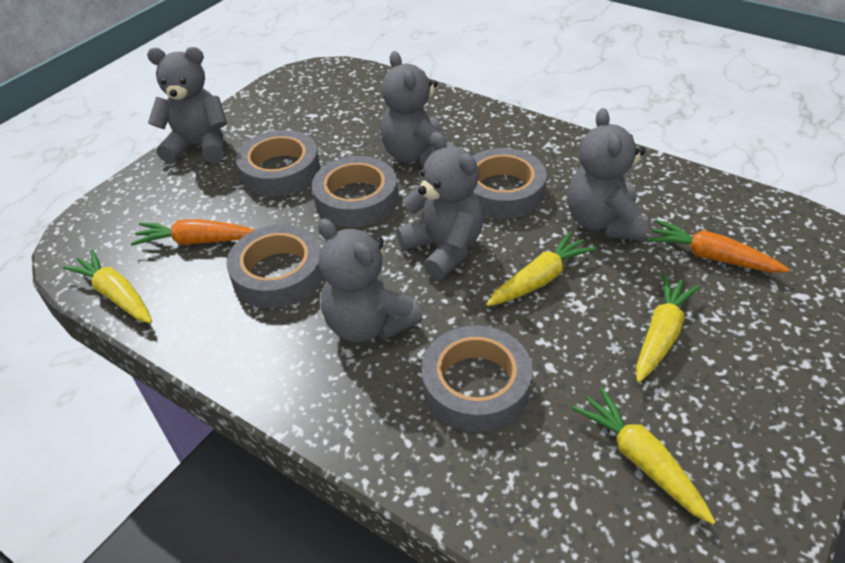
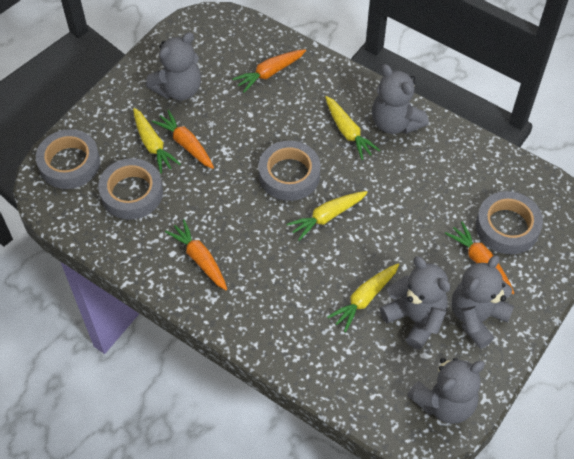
grey tape: [226,224,323,308] [236,130,320,196] [312,156,398,227] [422,325,533,432] [473,148,547,219] = 5 -> [36,129,100,189] [98,158,163,220] [258,141,321,201] [476,191,543,254] = 4
orange carrot: [131,219,254,245] [648,220,790,273] = 2 -> [152,110,214,169] [165,220,227,290] [232,49,306,92] [445,222,514,294] = 4

